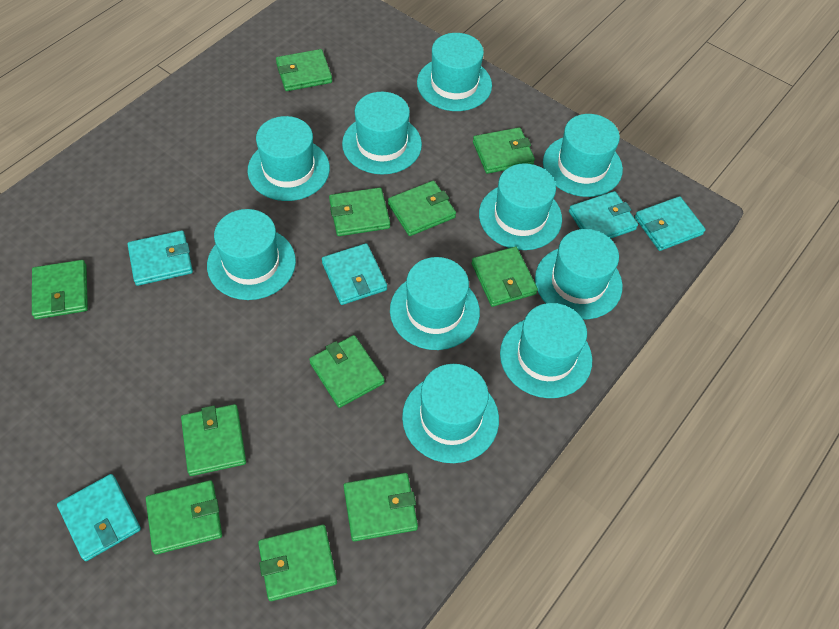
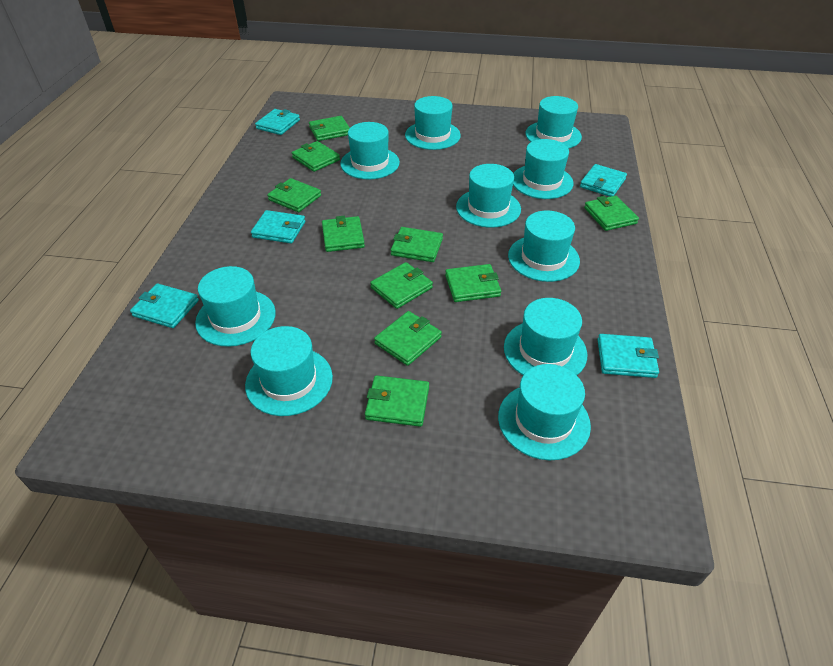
green wallet: [32,260,88,319] [146,480,222,555] [181,404,246,476] [258,524,337,601] [276,49,332,91] [309,335,385,408] [329,187,390,236] [344,473,418,541] [388,181,456,236] [472,247,538,307] [473,127,535,174] = 11 -> [267,178,321,212] [292,141,340,172] [309,116,350,141] [322,216,365,252] [365,375,429,427] [370,262,433,309] [374,311,442,366] [391,227,443,262] [445,264,501,302] [584,196,639,231] = 10

